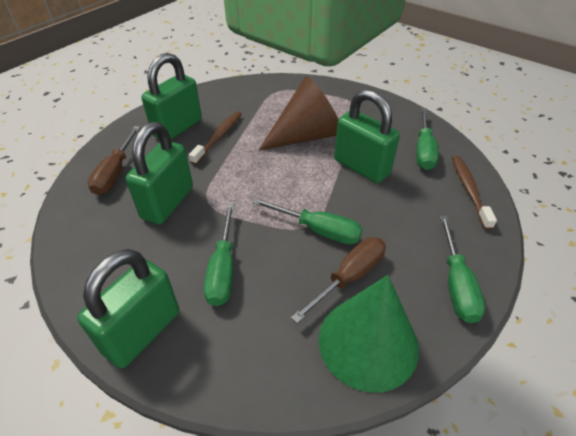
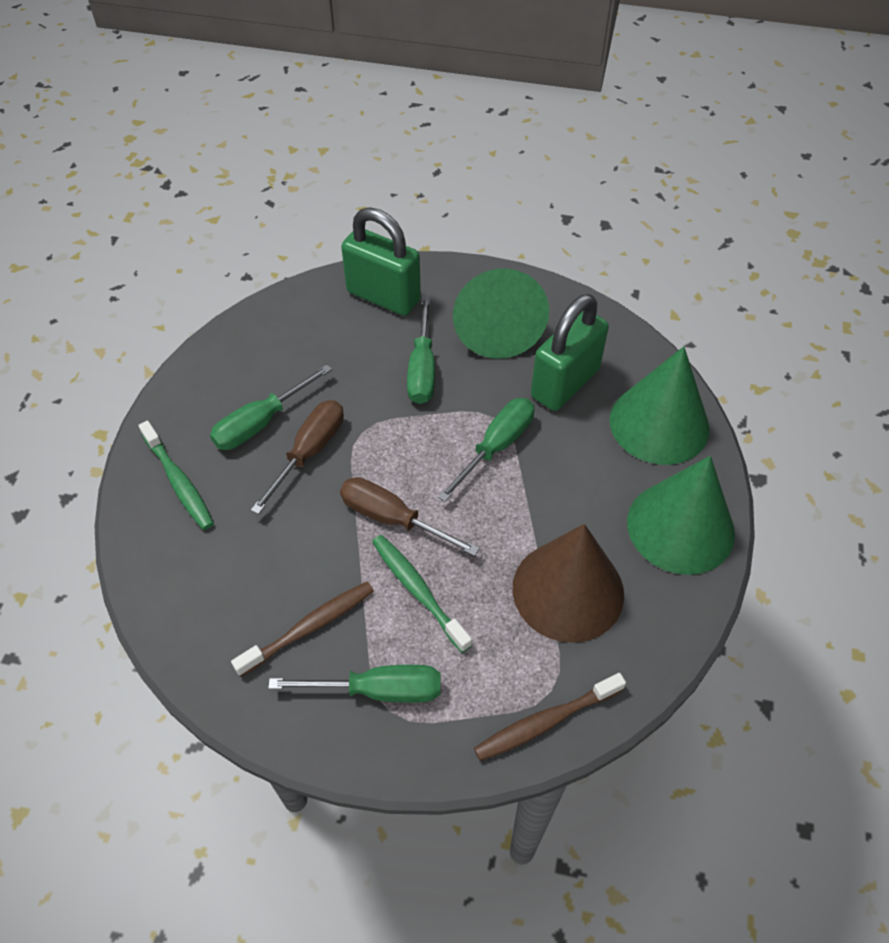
green cone: [319,275,419,392] = 1 -> [453,269,549,359] [610,346,709,465] [627,456,735,575] = 3
green padlock: [77,249,179,368] [126,122,193,224] [142,53,202,139] [334,89,400,183] = 4 -> [341,207,421,316] [531,294,609,411] = 2
green toothbrush: none = 0 -> [138,420,214,530] [372,535,472,653] = 2

